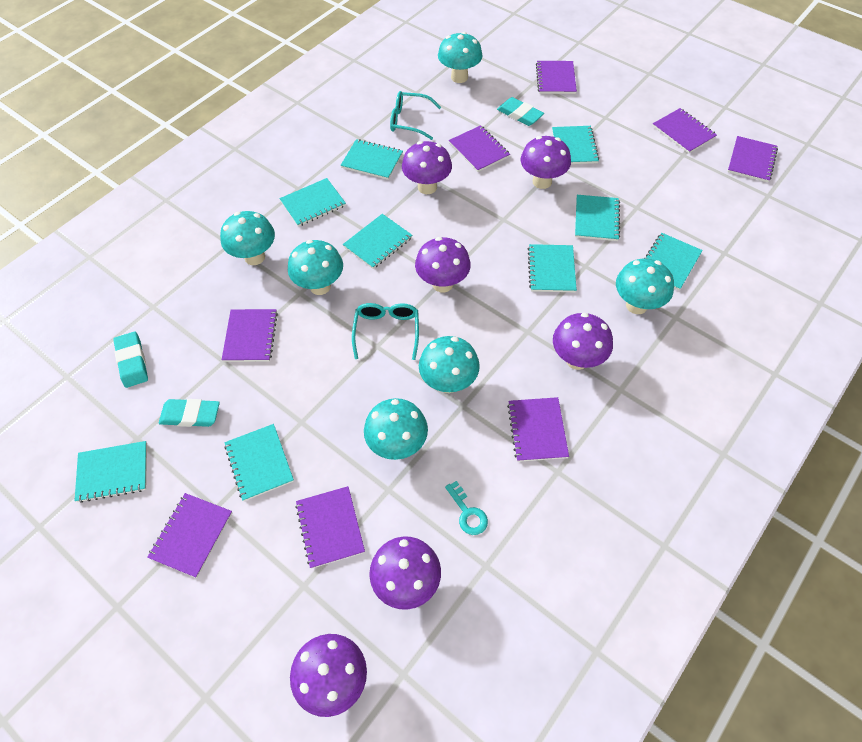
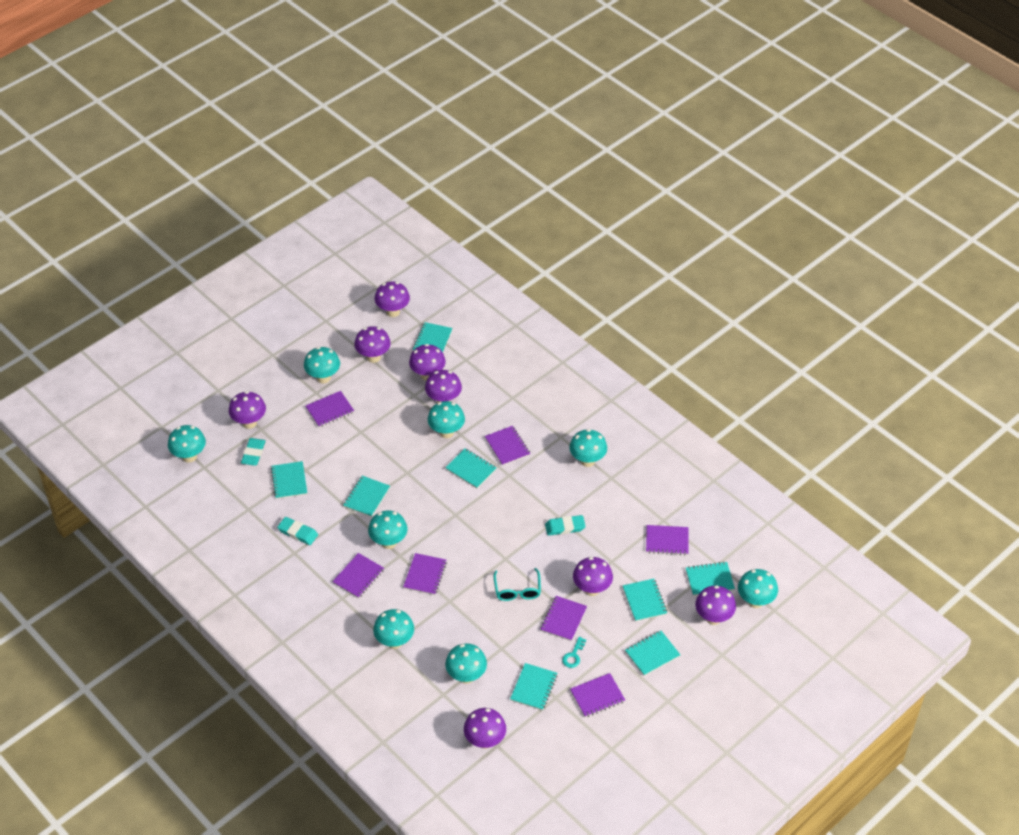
purple mushroom: [290,634,367,717] [369,537,441,610] [402,141,452,194] [415,237,471,293] [521,136,571,189] [553,313,613,370] = 6 -> [229,391,266,429] [354,326,391,363] [374,281,410,317] [409,344,446,381] [425,370,462,403] [464,708,506,749] [573,557,613,596] [695,585,736,625] = 8
purple notebook: [147,493,232,578] [222,309,278,362] [295,486,365,569] [449,125,510,172] [507,397,569,462] [536,61,577,94] [653,108,717,154] [728,136,778,182] = 8 -> [306,391,354,427] [332,553,384,598] [403,553,447,595] [485,426,530,466] [540,596,587,641] [570,673,625,717] [646,525,689,555] = 7
turquoise glasses: [352,303,419,360] [390,91,441,140] = 2 -> [493,568,541,601] = 1
turquoise mushroom: [220,211,275,265] [288,240,343,295] [364,398,428,460] [419,336,480,393] [438,32,483,83] [616,258,674,314] = 6 -> [168,425,206,463] [304,347,340,383] [368,511,407,549] [373,609,414,649] [428,401,465,438] [445,643,487,684] [569,429,607,467] [738,569,778,608] = 8
turquoise notebook: [75,441,147,503] [224,424,294,501] [279,178,346,227] [340,139,403,180] [343,214,412,269] [528,244,577,292] [552,126,599,164] [575,195,620,241] [644,233,703,290] = 9 -> [271,461,307,499] [343,476,390,517] [413,322,453,352] [445,448,496,488] [510,663,557,710] [623,579,667,622] [625,631,680,676] [686,561,735,596] = 8

